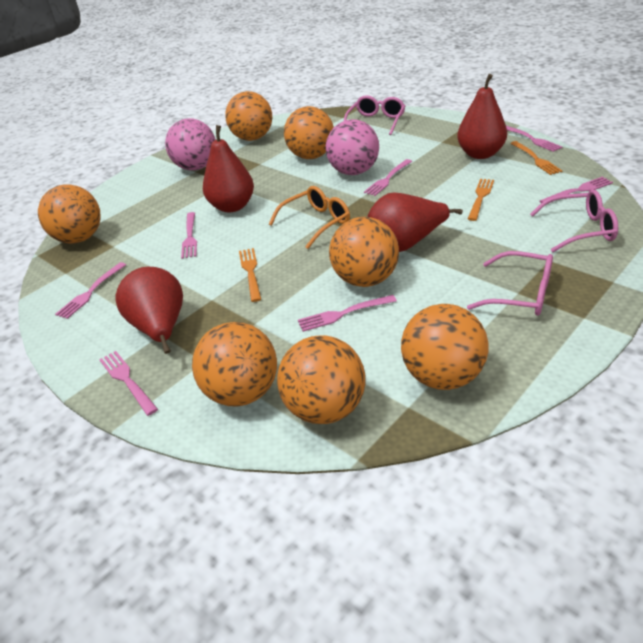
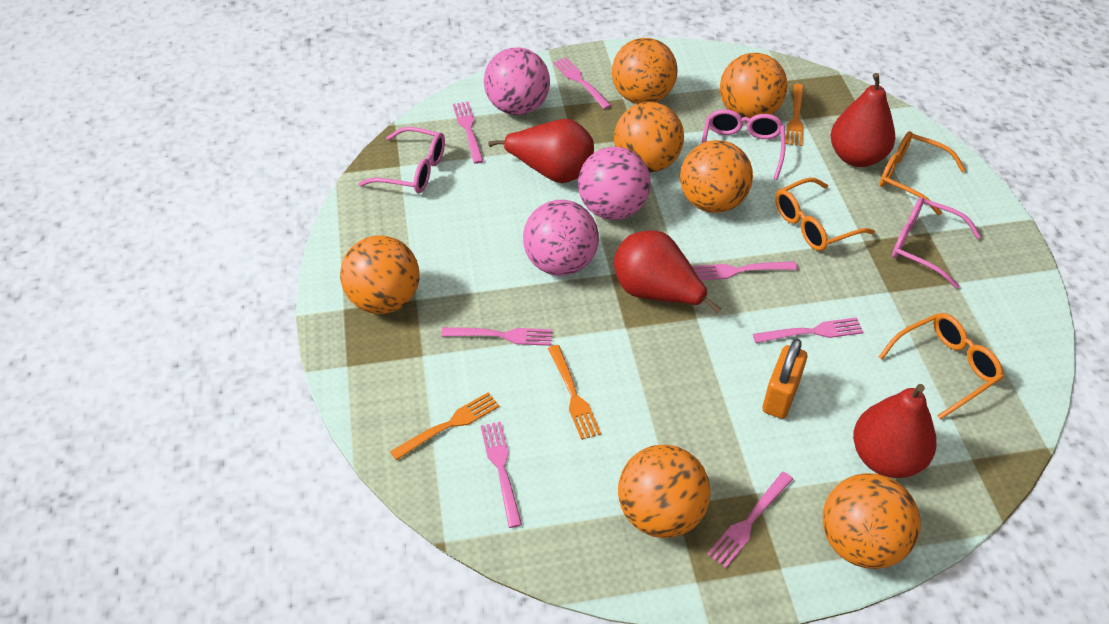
orange glasses: [269,186,350,249] = 1 -> [775,177,875,251] [879,313,1003,420] [880,131,966,215] = 3
orange padlock: none = 0 -> [762,339,807,419] = 1
pink ball: [165,118,216,170] [326,119,379,175] = 2 -> [484,48,550,115] [523,200,599,276] [578,147,651,220] = 3

